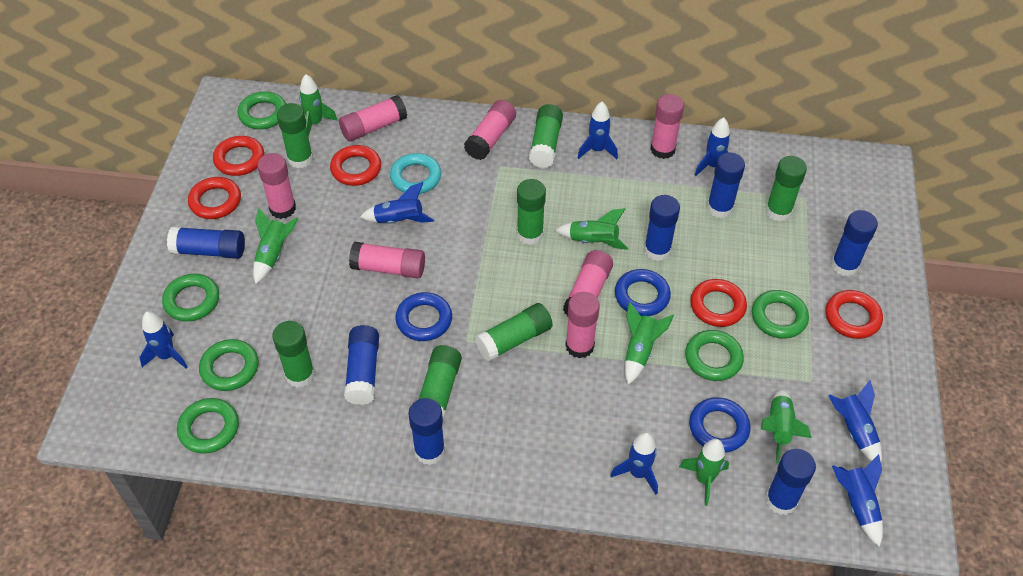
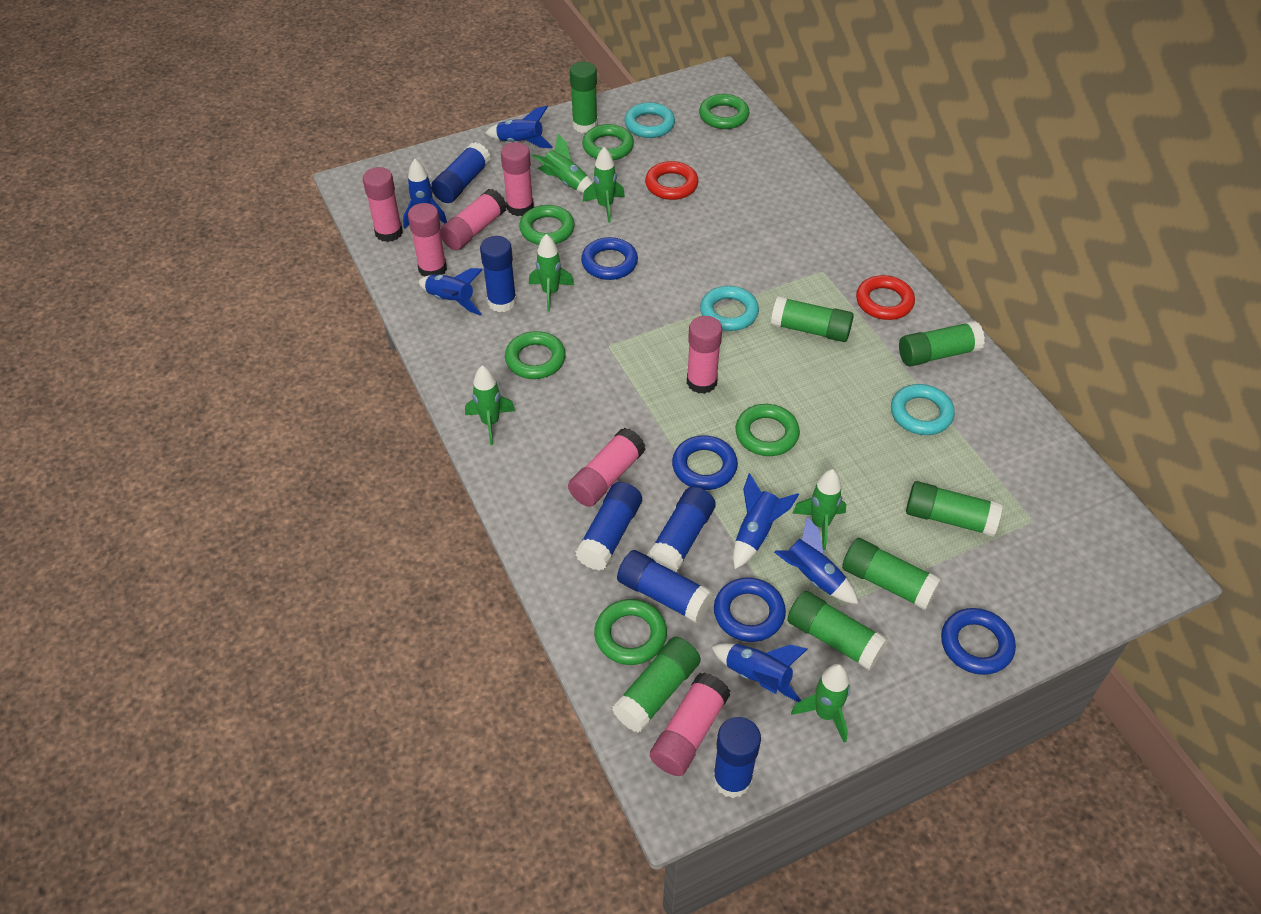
blue glue stick: [167,227,245,259] [344,325,379,405] [408,398,445,465] [644,195,680,261] [707,152,745,218] [765,449,816,515] [831,210,878,276] = 7 -> [431,142,491,203] [480,236,517,312] [575,482,642,570] [617,550,713,623] [647,487,716,572] [713,717,761,798] = 6
blue ring: [395,292,452,341] [615,269,671,316] [689,397,751,453] = 3 -> [581,237,638,280] [672,435,738,490] [714,578,786,642] [941,608,1016,675] = 4
blue rocket: [139,312,188,369] [360,182,434,224] [578,102,618,159] [610,432,658,495] [695,117,730,176] [828,380,882,462] [832,454,883,547] = 7 -> [403,159,447,229] [418,268,483,315] [485,106,553,148] [712,643,808,702] [733,473,799,569] [774,517,858,604] = 6
red ring: [188,177,241,219] [213,136,264,176] [330,145,381,186] [690,279,747,327] [825,290,883,339] = 5 -> [645,161,698,200] [856,275,915,320] = 2
turquoise ring: [390,153,441,194] = 1 -> [624,102,675,138] [700,286,759,331] [891,384,955,435] = 3

